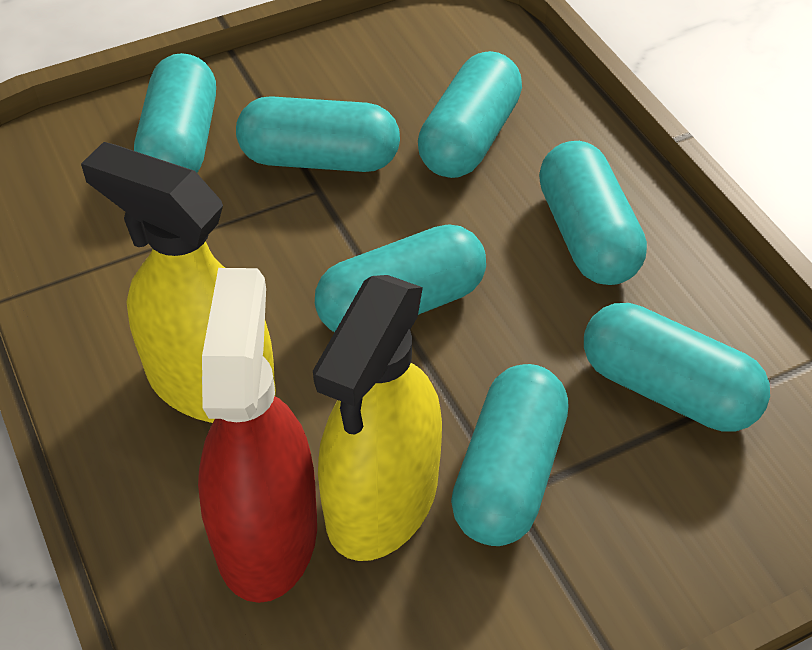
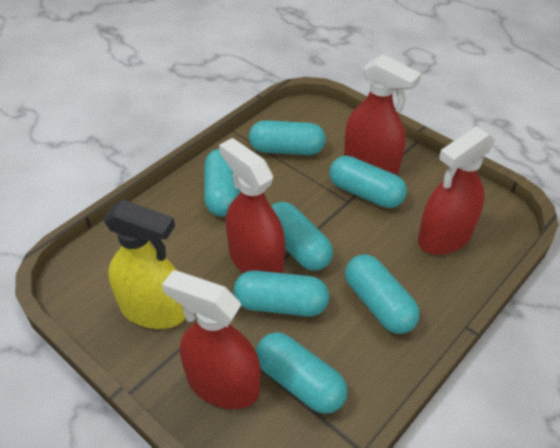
red spray bottle: [198,268,317,603] = 1 -> [162,270,261,409] [219,138,285,273] [344,54,421,175] [418,126,495,255] = 4
yellow spray bottle: [81,142,276,423] [313,275,442,561] = 2 -> [103,199,185,329] = 1

